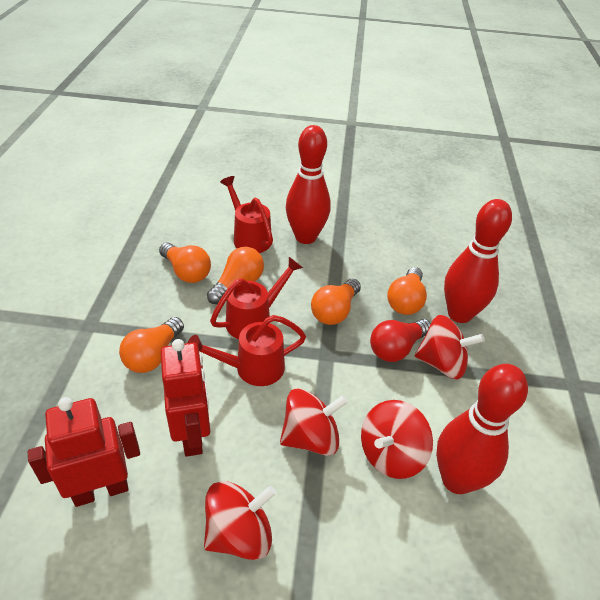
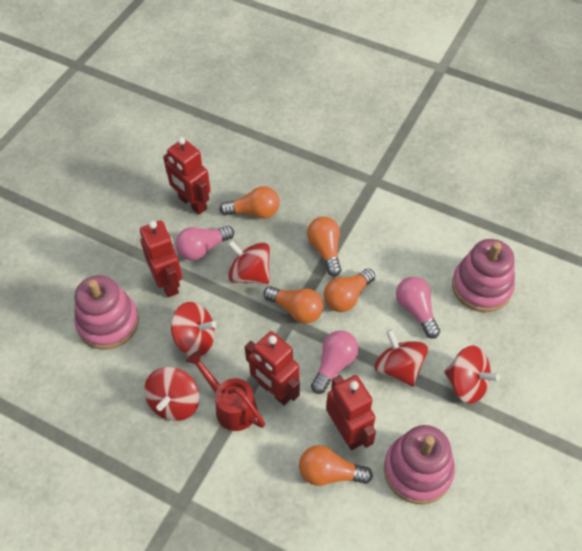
pink light bulb: none = 0 -> [176,226,234,260] [311,330,359,394] [396,277,440,339] = 3
pink stacking toy: none = 0 -> [74,275,139,350] [384,425,455,504] [452,239,515,312] = 3
red bowling pin: [286,125,331,244] [436,364,528,494] [444,199,512,323] = 3 -> none = 0
red light bulb: [370,319,431,362] = 1 -> none = 0
red robot: [28,397,140,507] [160,339,210,457] = 2 -> [140,220,182,297] [163,137,211,215] [245,331,300,405] [326,375,376,450] = 4
red spinning top: [204,481,276,560] [280,389,348,456] [361,400,433,479] [415,315,485,380] = 4 -> [144,367,199,421] [171,302,216,356] [228,240,270,284] [374,329,428,387] [444,346,500,404] = 5
red watering can: [188,315,306,386] [210,257,303,339] [220,176,273,253] = 3 -> [186,351,265,431] = 1

